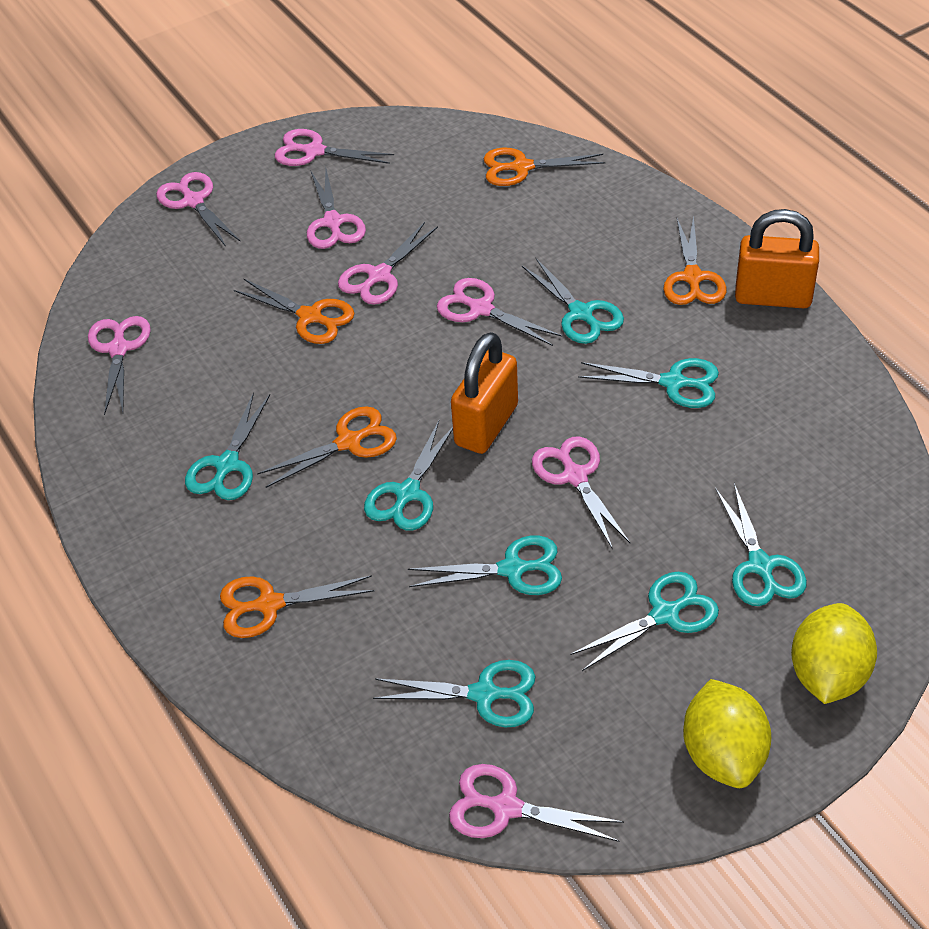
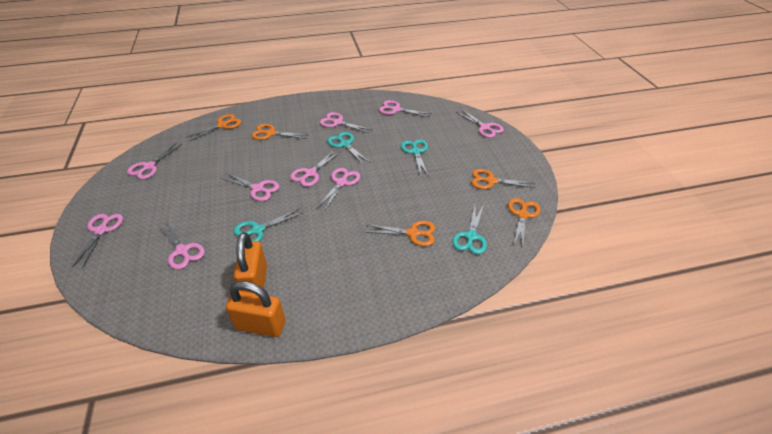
pink scissors: [88,316,151,415] [156,172,241,247] [275,129,394,166] [307,169,366,249] [338,222,438,305] [437,278,562,346] [449,764,624,842] [532,436,630,549] = 8 -> [72,214,123,268] [127,143,182,179] [159,222,205,270] [221,173,280,201] [290,151,340,187] [317,168,360,210] [319,112,372,133] [379,100,431,117] [456,109,504,138] = 9
turquoise scissors: [185,392,270,500] [364,421,453,531] [373,660,535,727] [408,536,562,595] [522,257,624,344] [570,572,719,671] [578,358,719,408] [715,483,807,606] = 8 -> [233,209,303,241] [327,132,369,165] [401,139,429,177] [452,205,487,254] = 4
yellow lemon: [683,679,771,788] [791,603,877,704] = 2 -> none = 0

